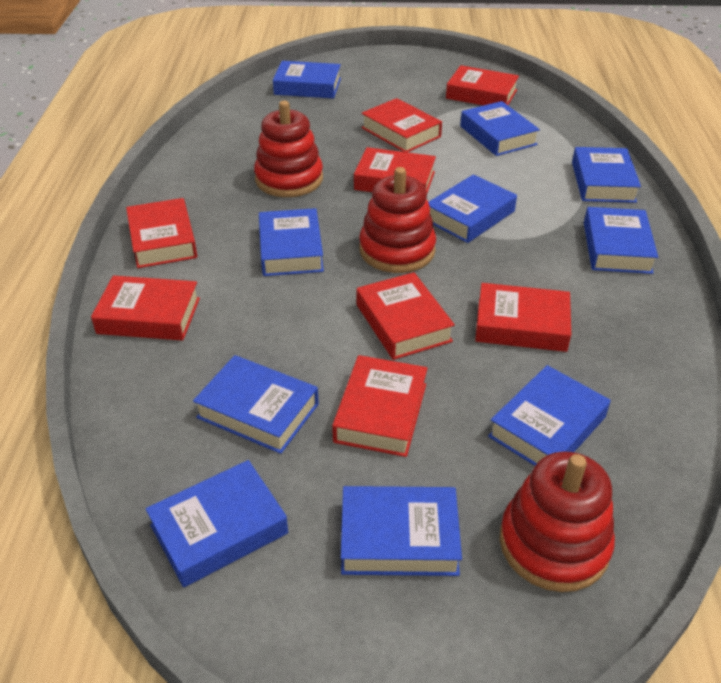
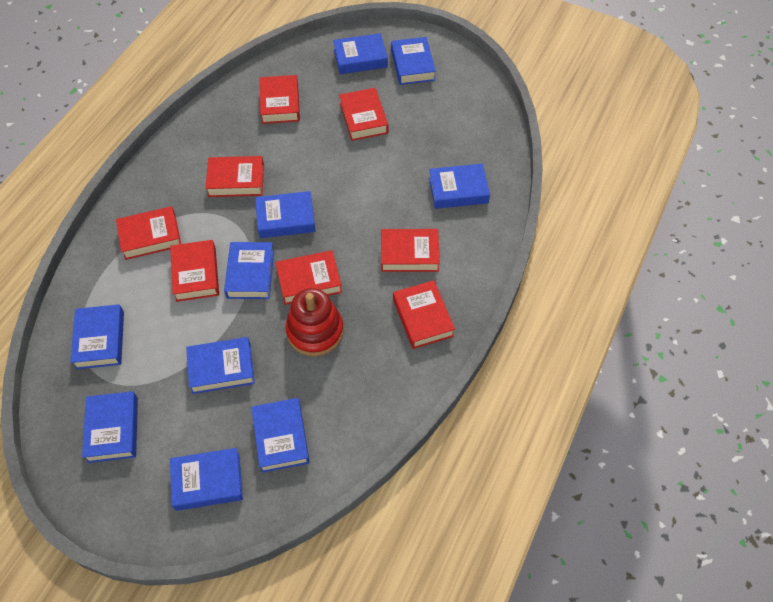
red stacking toy: [254,101,323,197] [359,167,436,273] [500,451,615,592] = 3 -> [285,288,344,356] = 1

